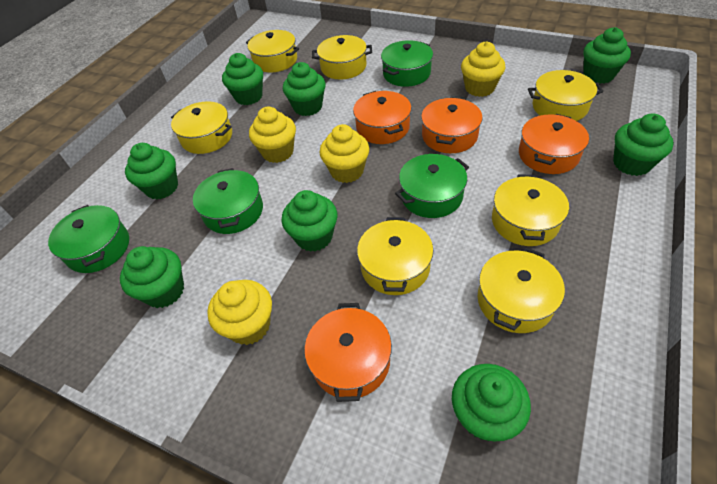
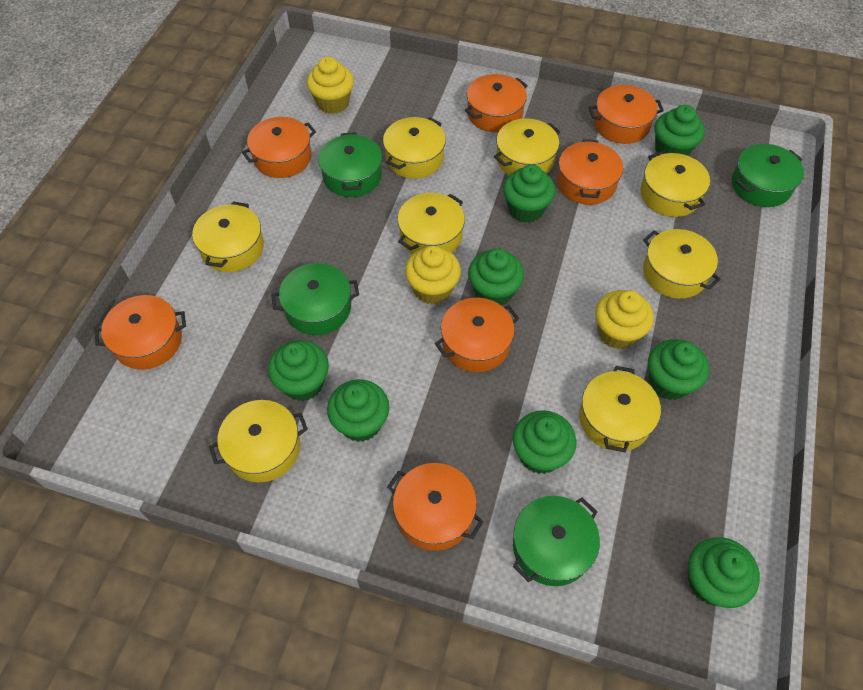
orange pot: [304,303,392,402] [353,91,411,144] [421,97,483,153] [519,114,589,174] = 4 -> [95,295,186,370] [242,117,316,178] [387,463,484,551] [435,298,519,372] [465,74,528,132] [557,139,623,205] [589,85,664,144] = 7
yellow cupcake: [207,280,272,345] [249,107,296,163] [320,124,369,183] [461,41,505,97] = 4 -> [307,57,354,114] [405,246,461,304] [595,290,654,349] = 3
yellow pot: [171,101,232,154] [246,30,299,72] [312,35,372,79] [357,217,433,295] [478,248,565,333] [492,174,569,246] [528,70,603,121] = 7 -> [192,201,264,272] [209,400,308,482] [383,117,446,179] [397,193,465,254] [494,119,560,175] [579,366,661,452] [640,151,710,217] [643,229,721,299] = 8

